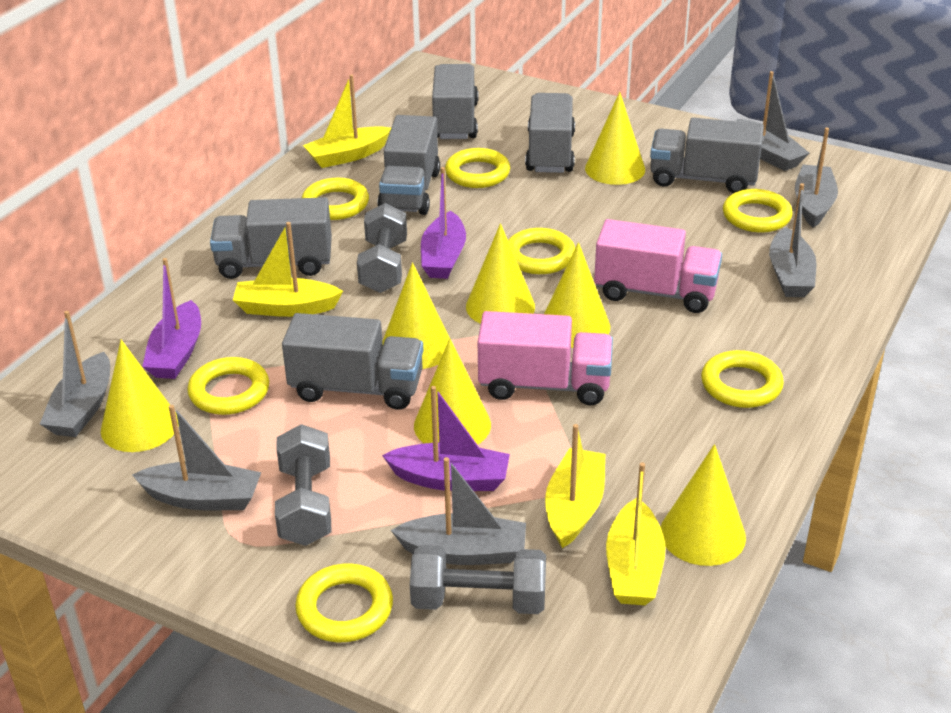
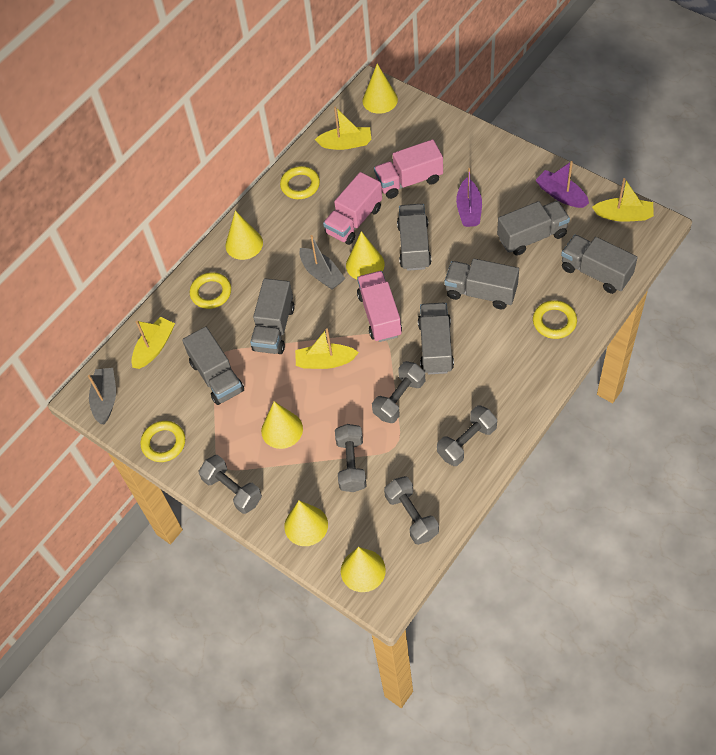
grey boat: [40,311,110,437] [132,405,261,510] [391,457,526,565] [737,71,809,171] [769,183,816,297] [795,128,838,228] = 6 -> [88,368,116,424] [299,235,345,290] = 2
grey dumbbell: [275,424,331,546] [357,203,407,293] [410,545,546,614] = 3 -> [199,455,262,514] [335,424,366,492] [372,361,425,423] [384,476,439,545] [437,405,497,466] = 5
grey truck: [210,197,332,279] [282,313,423,410] [377,115,440,215] [432,64,478,139] [525,93,575,173] [650,118,764,193] = 6 -> [182,327,244,405] [250,279,295,354] [397,204,431,271] [418,303,454,374] [444,259,519,309] [497,201,570,256] [561,235,638,294] = 7
pink truck: [478,311,613,405] [594,219,722,313] = 2 -> [323,172,382,245] [357,271,402,342] [374,139,443,199] = 3
purple boat: [142,258,201,379] [382,386,510,491] [421,167,466,279] = 3 -> [456,168,482,227] [535,161,589,208] = 2
yellow cone: [101,339,179,452] [382,262,450,369] [414,338,491,445] [466,223,535,324] [544,242,610,348] [585,92,645,185] [661,444,746,566] = 7 -> [225,211,263,260] [261,401,303,449] [284,500,328,546] [341,547,386,592] [346,231,385,279] [362,64,398,114] = 6
yellow ring: [187,357,269,415] [295,563,393,642] [302,178,369,220] [445,148,510,188] [508,228,575,274] [701,350,784,408] [723,189,793,233] = 7 -> [140,421,185,462] [190,272,231,309] [280,166,320,199] [533,300,577,339] = 4

